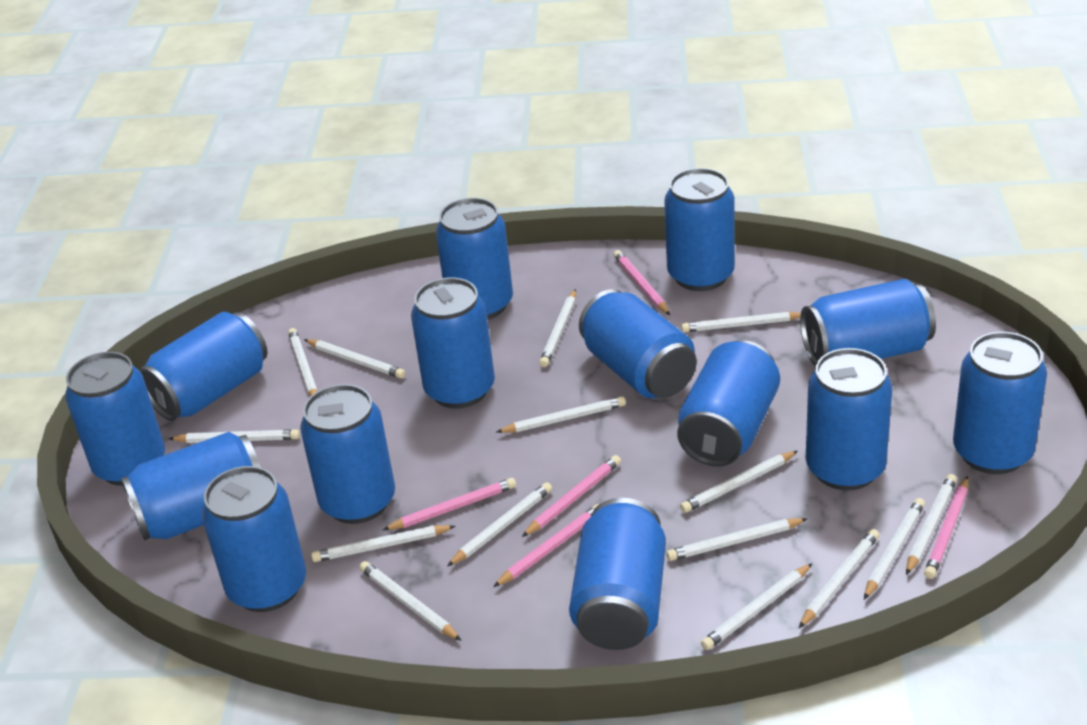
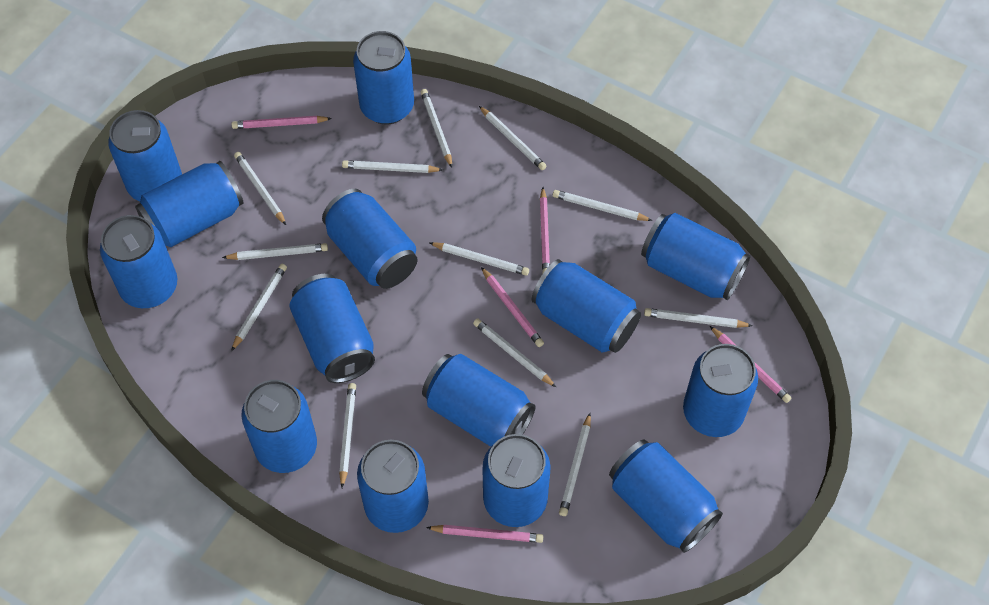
white pencil: [168,429,300,443] [288,328,317,396] [304,339,405,379] [311,525,456,562] [359,561,462,641] [447,482,552,567] [497,396,626,433] [539,289,576,367] [666,518,807,561] [680,451,798,513] [681,312,801,332] [701,563,813,650] [799,529,879,628] [864,498,925,600] [906,474,957,575] = 15 -> [222,243,328,260] [231,264,287,351] [234,152,286,225] [339,383,356,488] [342,160,443,173] [420,89,452,168] [429,242,529,276] [473,318,556,387] [479,106,546,170] [553,190,653,221] [559,413,591,516] [644,308,753,328] = 12

